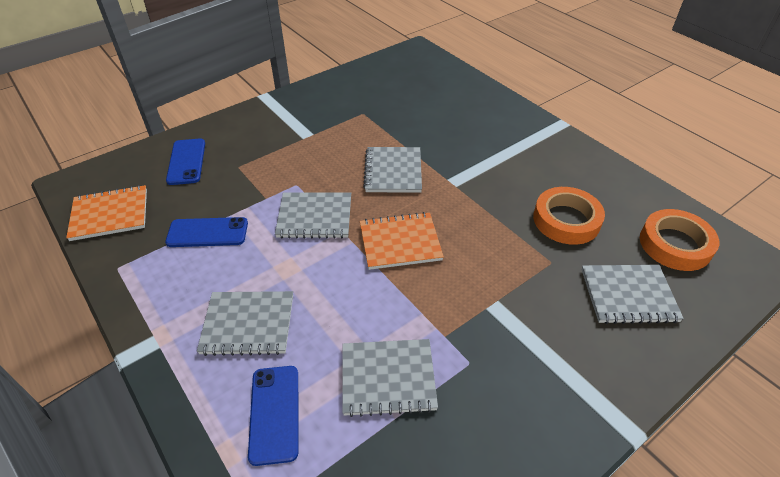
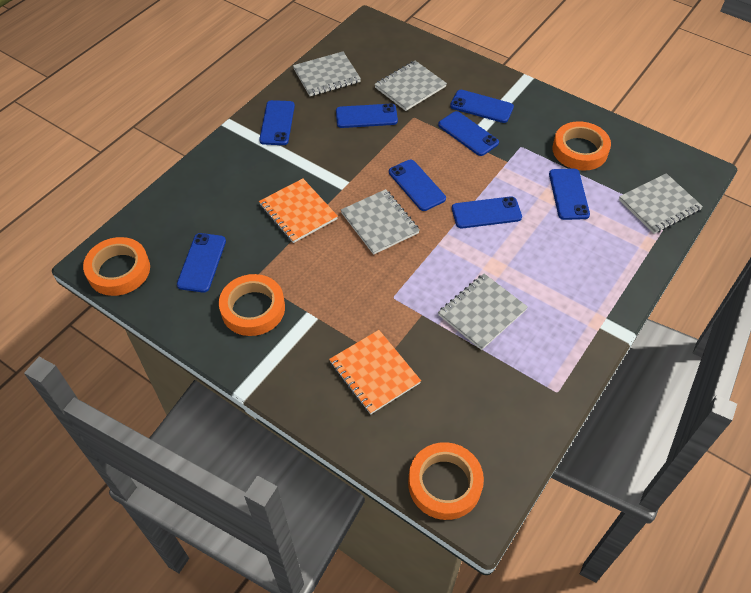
blue phone: [165,217,248,247] [166,139,205,185] [248,366,298,466] = 3 -> [177,233,226,293] [259,100,295,145] [336,104,398,128] [389,160,446,211] [438,111,499,156] [450,90,514,123] [452,196,522,228] [549,169,590,220] = 8
orange tape: [533,187,605,245] [640,209,719,271] = 2 -> [83,237,150,296] [219,274,285,336] [408,442,484,520] [552,121,611,171] = 4

